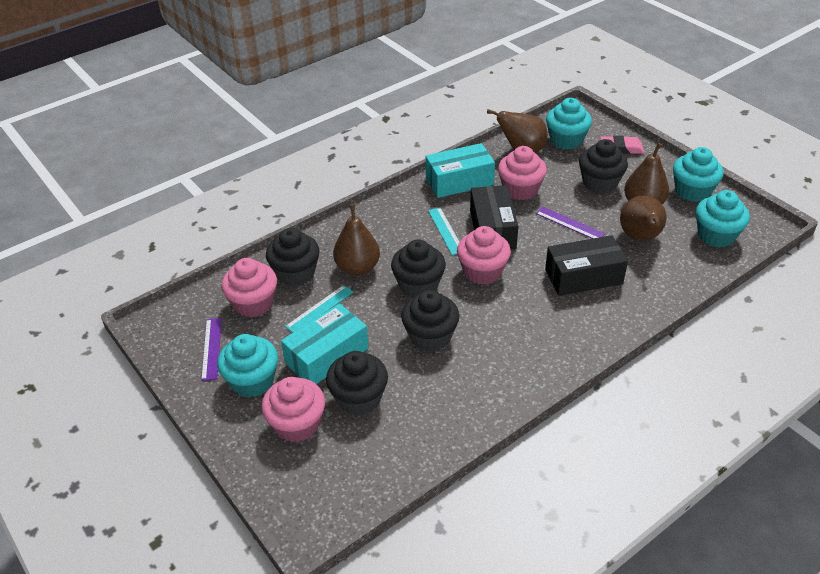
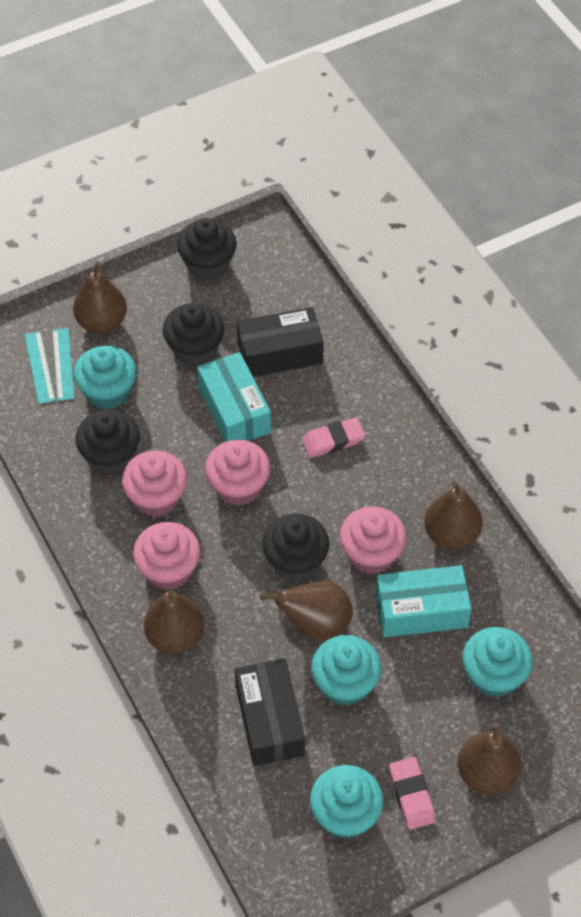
black cupcake: [266,228,320,286] [326,351,388,416] [391,239,446,298] [401,290,459,352] [579,139,628,193] = 5 -> [76,409,140,475] [163,303,224,366] [177,218,237,280] [262,513,330,581] = 4
brown pear: [333,204,380,276] [487,109,548,153] [620,195,667,241] [624,143,669,204] = 4 -> [73,262,127,334] [144,590,204,654] [260,581,353,641] [424,481,483,550] [458,723,521,795] = 5
pink eraser: [600,136,644,154] = 1 -> [302,417,365,458] [389,757,436,829] = 2
purple ruler: [201,318,222,381] [536,206,605,239] = 2 -> none = 0

